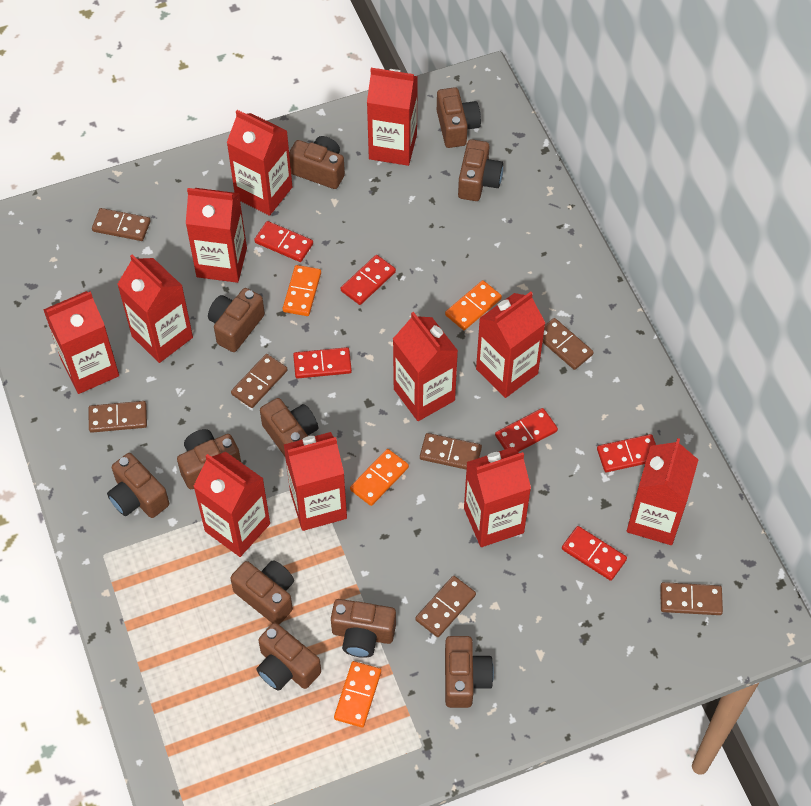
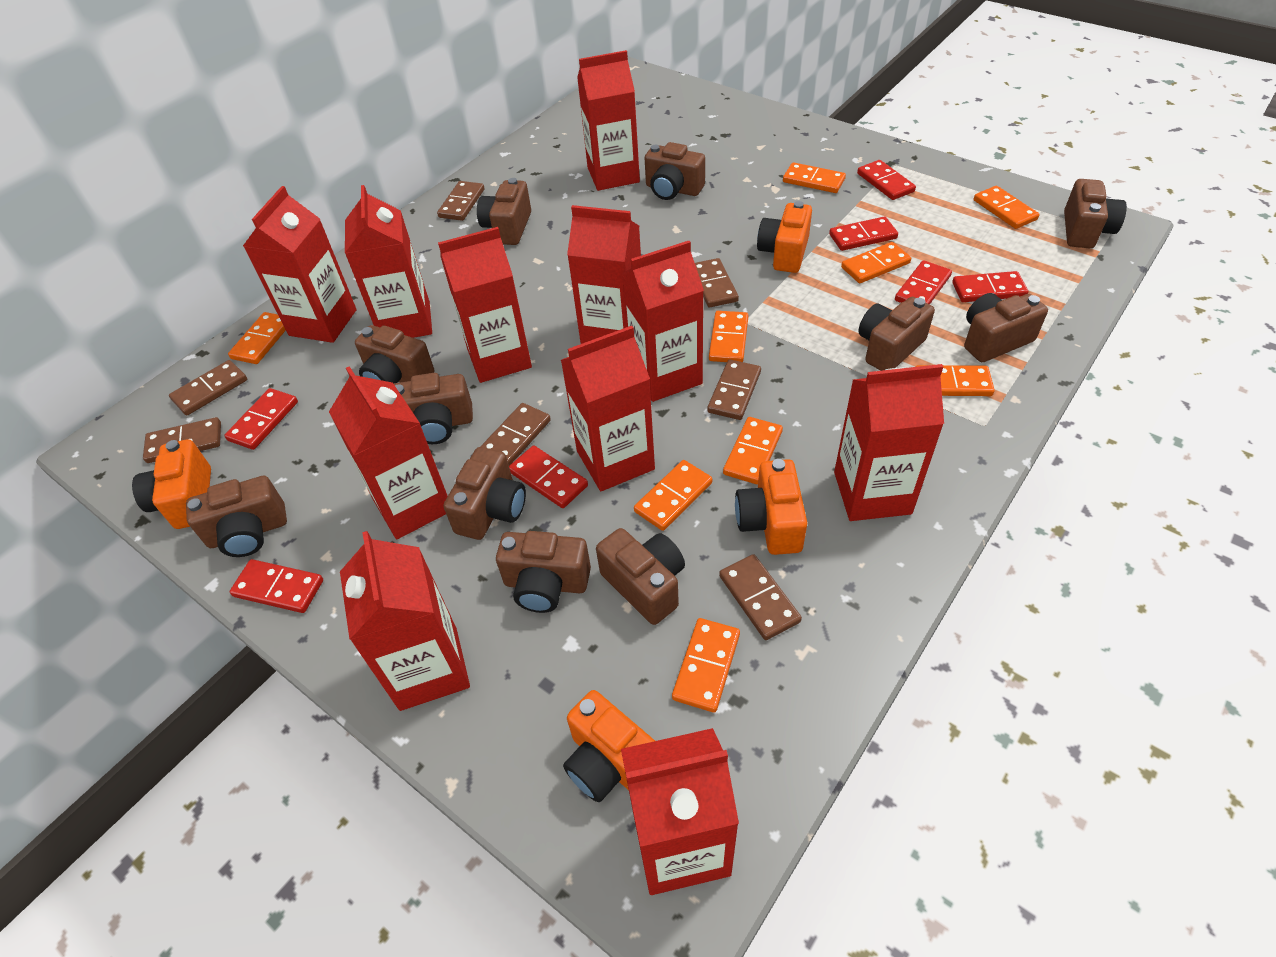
orange camera: none = 0 -> [132,439,211,529] [563,690,655,802] [735,459,807,555] [757,201,812,273] = 4
orange domino: [283,265,321,316] [334,661,381,728] [350,449,409,506] [445,280,502,330] = 4 -> [228,312,286,364] [634,460,712,531] [672,618,740,713] [709,311,748,362] [723,417,783,485] [783,162,846,193] [841,242,911,283] [915,365,995,396] [974,186,1039,229] = 9
red domino: [254,221,313,262] [293,347,352,378] [341,255,396,305] [495,408,558,452] [562,526,627,581] [597,434,656,472] = 6 -> [224,388,298,450] [229,559,323,613] [509,446,588,508] [829,217,898,251] [857,160,916,200] [895,260,952,304] [952,271,1028,302] = 7

